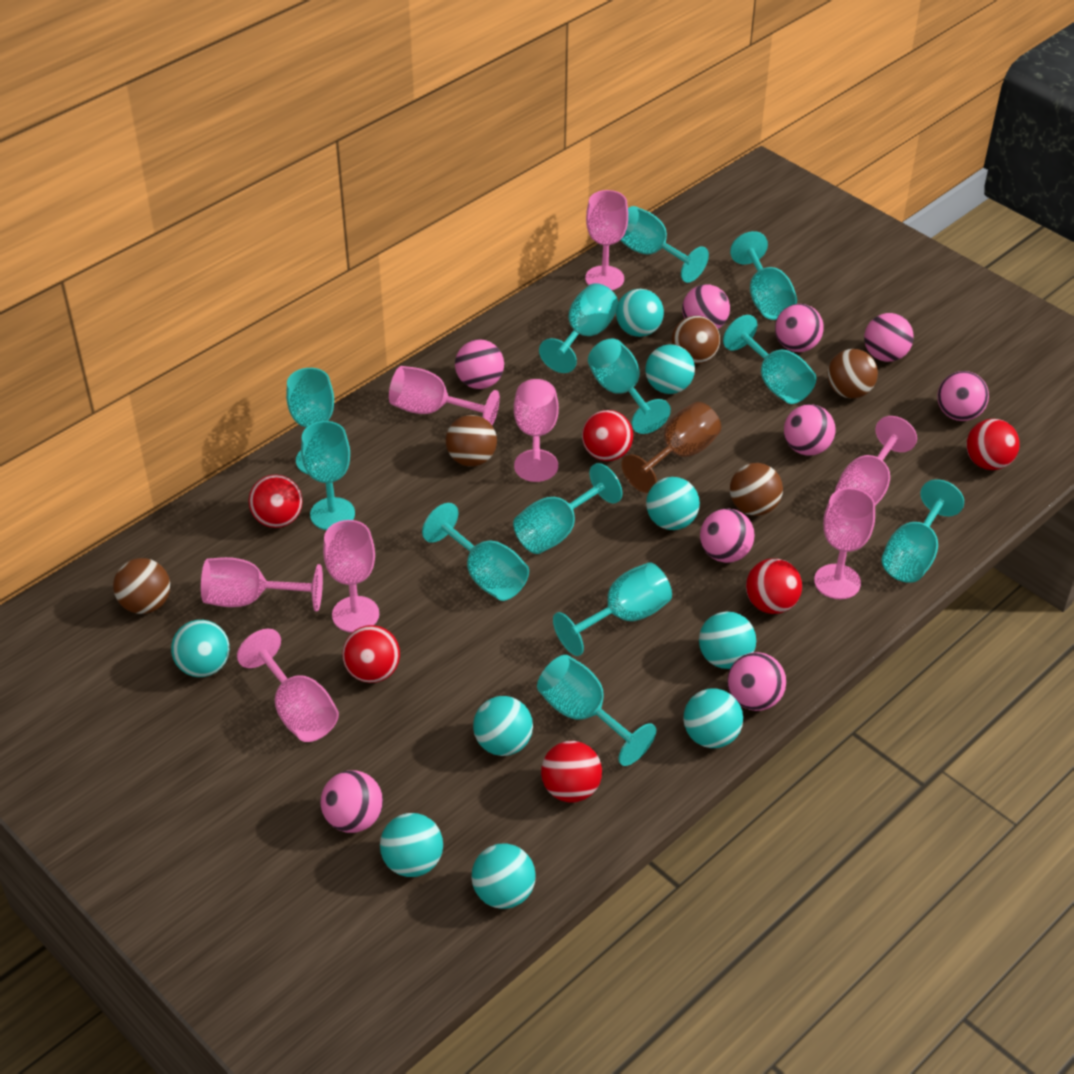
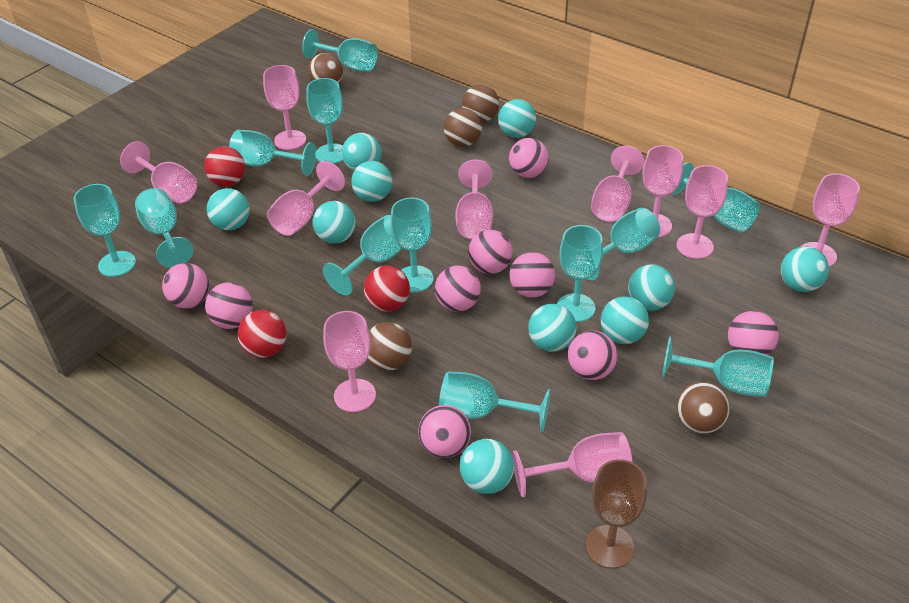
pink goblet: [201,557,323,612] [237,629,339,742] [323,520,379,633] [389,366,500,426] [514,379,559,482] [585,190,628,290] [814,488,875,599] [835,416,917,506] = 8 -> [120,141,197,204] [263,65,306,150] [267,161,345,236] [323,311,376,412] [455,159,493,239] [513,432,633,497] [591,145,645,222] [643,145,683,237] [676,165,728,259] [801,174,860,267] = 10
red ball: [249,475,302,528] [342,625,400,683] [541,741,602,803] [582,410,633,461] [746,558,802,614] [966,419,1020,470] = 6 -> [204,146,245,187] [238,310,286,358] [364,266,410,312] = 3
turquoise ball: [171,620,230,677] [380,813,443,877] [471,843,536,909] [473,696,533,756] [616,289,664,337] [645,344,695,394] [646,477,700,530] [683,689,743,748] [699,611,756,669] = 9 -> [207,188,250,230] [313,201,356,244] [342,133,382,171] [352,161,392,202] [460,439,514,494] [498,99,536,138] [528,304,577,352] [601,296,649,344] [628,265,675,311] [781,246,829,292] = 10

